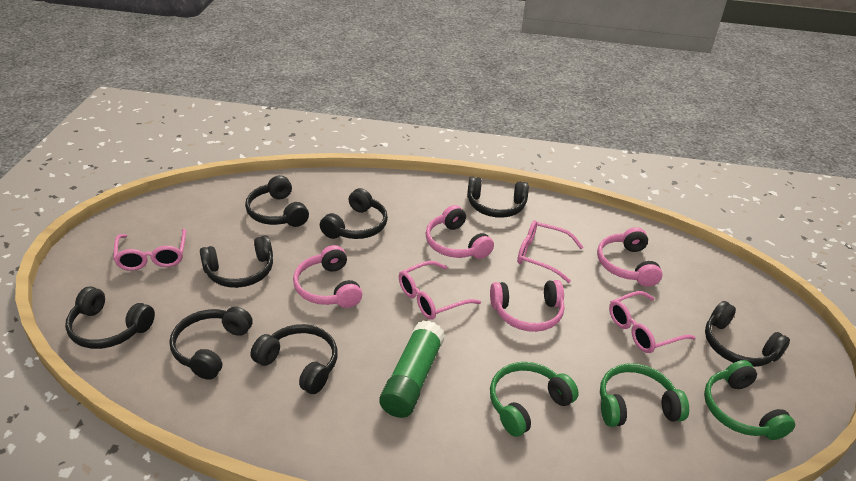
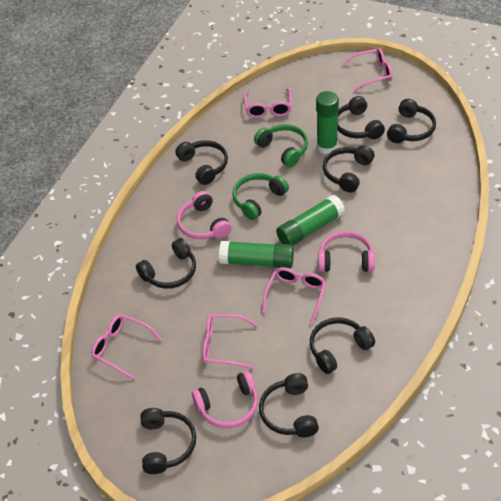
green glue stick: [379,320,445,418] = 1 -> [219,241,294,268] [276,195,345,245] [316,91,339,155] = 3
green headphones: [490,362,579,437] [600,363,689,427] [704,360,795,440] = 3 -> [232,173,289,220] [254,124,308,167] = 2
pink glasses: [113,229,186,271] [399,261,481,320] [517,220,584,283] [609,291,696,353] = 4 -> [91,314,162,380] [203,314,258,369] [243,88,292,118] [262,267,326,325] [342,48,392,91] = 5
pink headphones: [293,245,362,308] [425,205,494,259] [490,280,564,332] [597,227,663,287] = 4 -> [177,191,231,239] [192,371,258,428] [318,231,375,272] = 3

